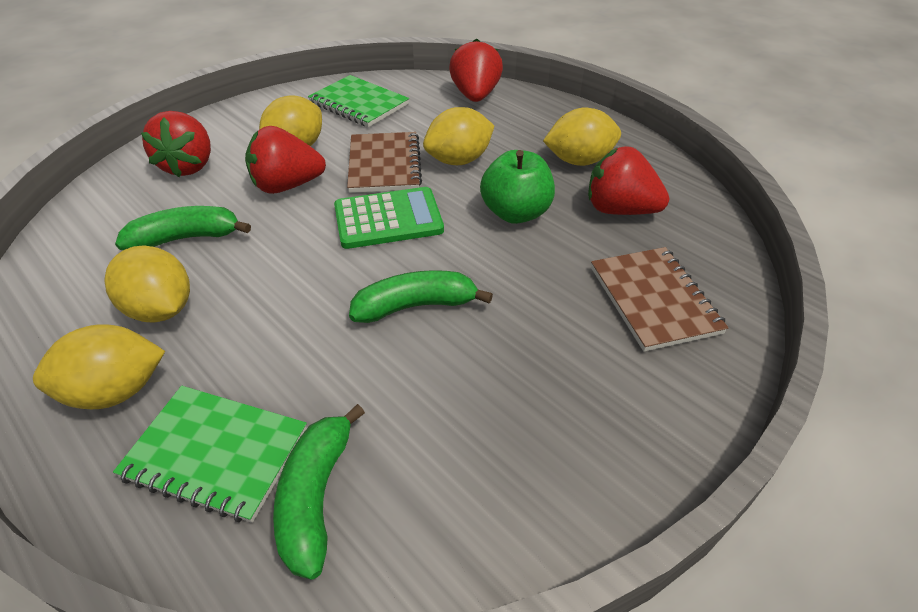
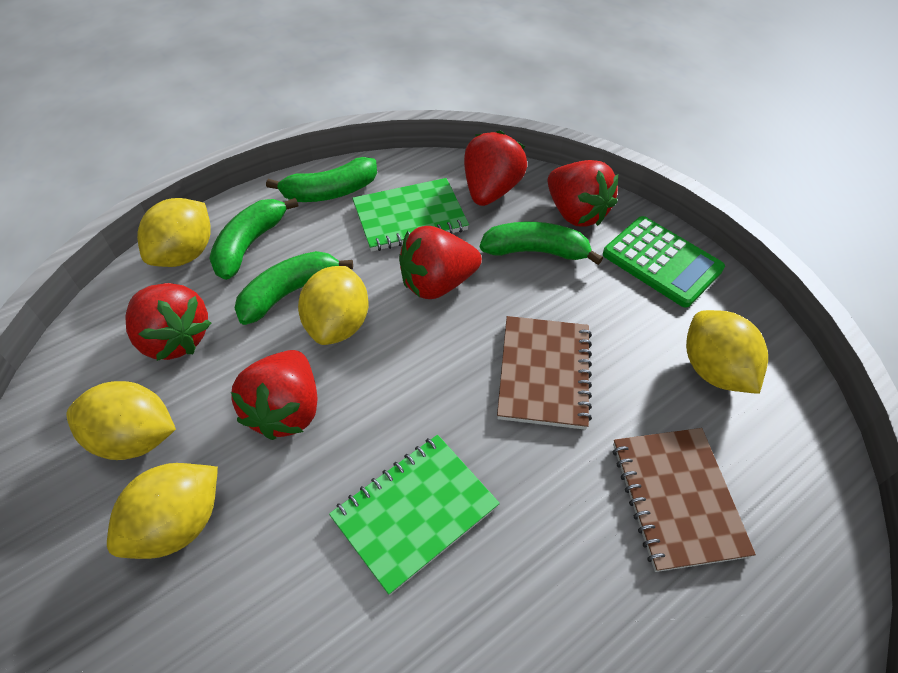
green apple: [480,150,555,224] = 1 -> none = 0
green banana: [115,206,251,250] [273,404,365,580] [349,270,493,323] = 3 -> [209,198,298,280] [235,251,353,325] [266,157,377,202] [480,222,603,265] = 4
red strawberry: [141,111,211,177] [245,126,326,194] [449,38,503,102] [588,146,669,215] = 4 -> [125,283,211,361] [231,350,318,440] [399,226,482,299] [464,130,527,206] [547,160,618,227] = 5

